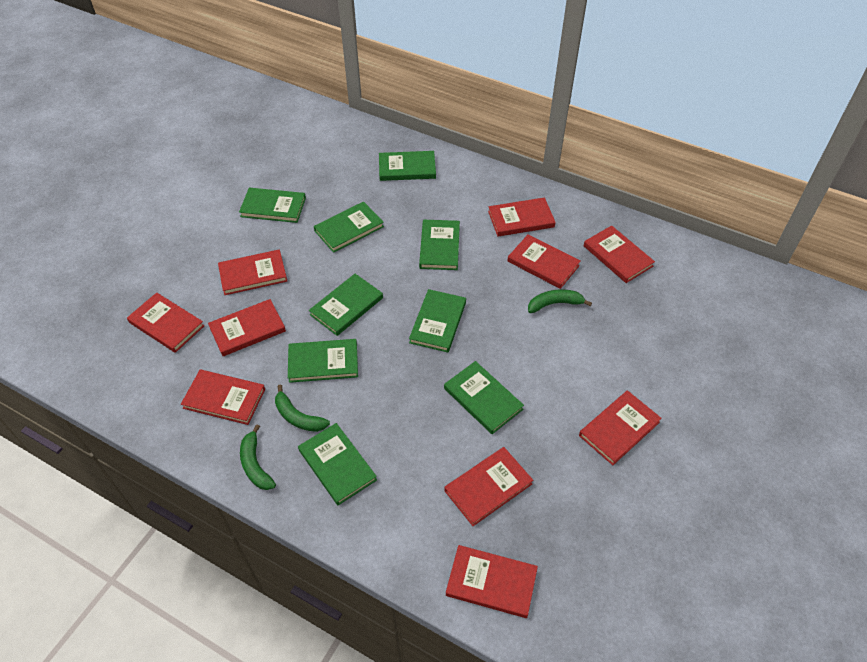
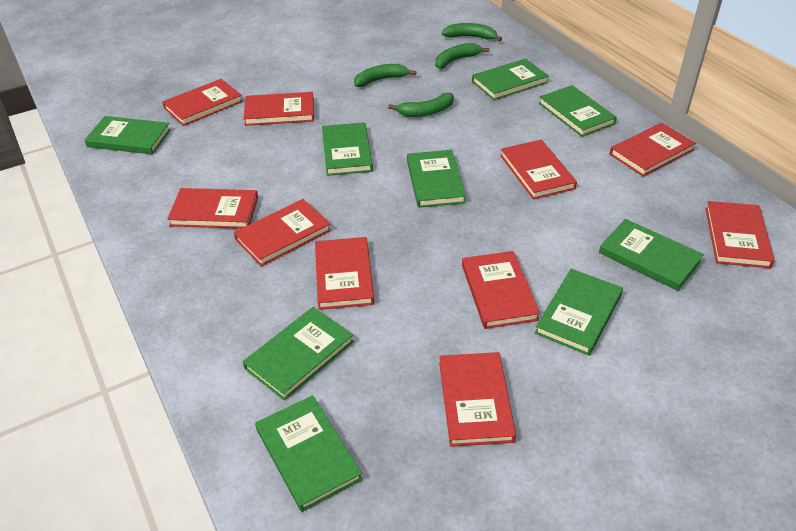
green banana: [240,424,276,490] [275,385,330,432] [528,289,592,313] = 3 -> [354,64,417,87] [388,93,454,117] [435,43,489,69] [442,23,502,41] = 4

